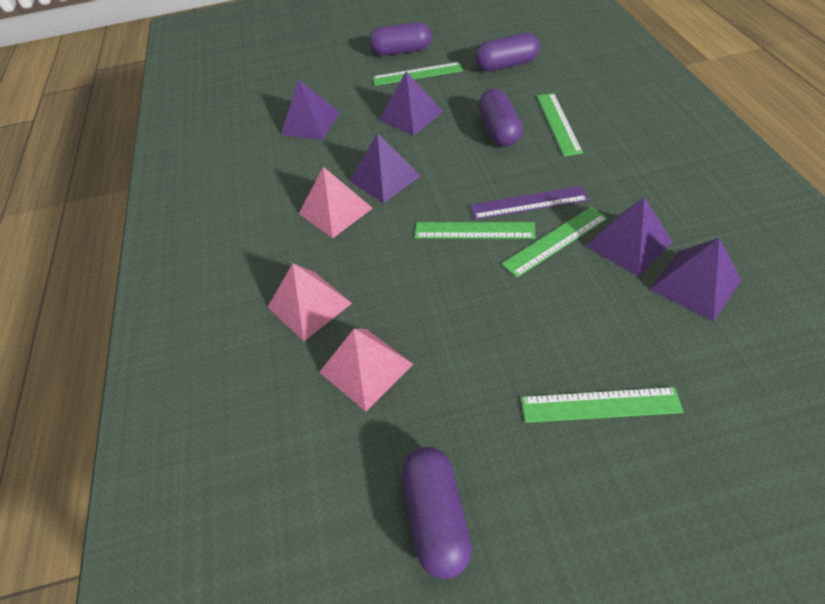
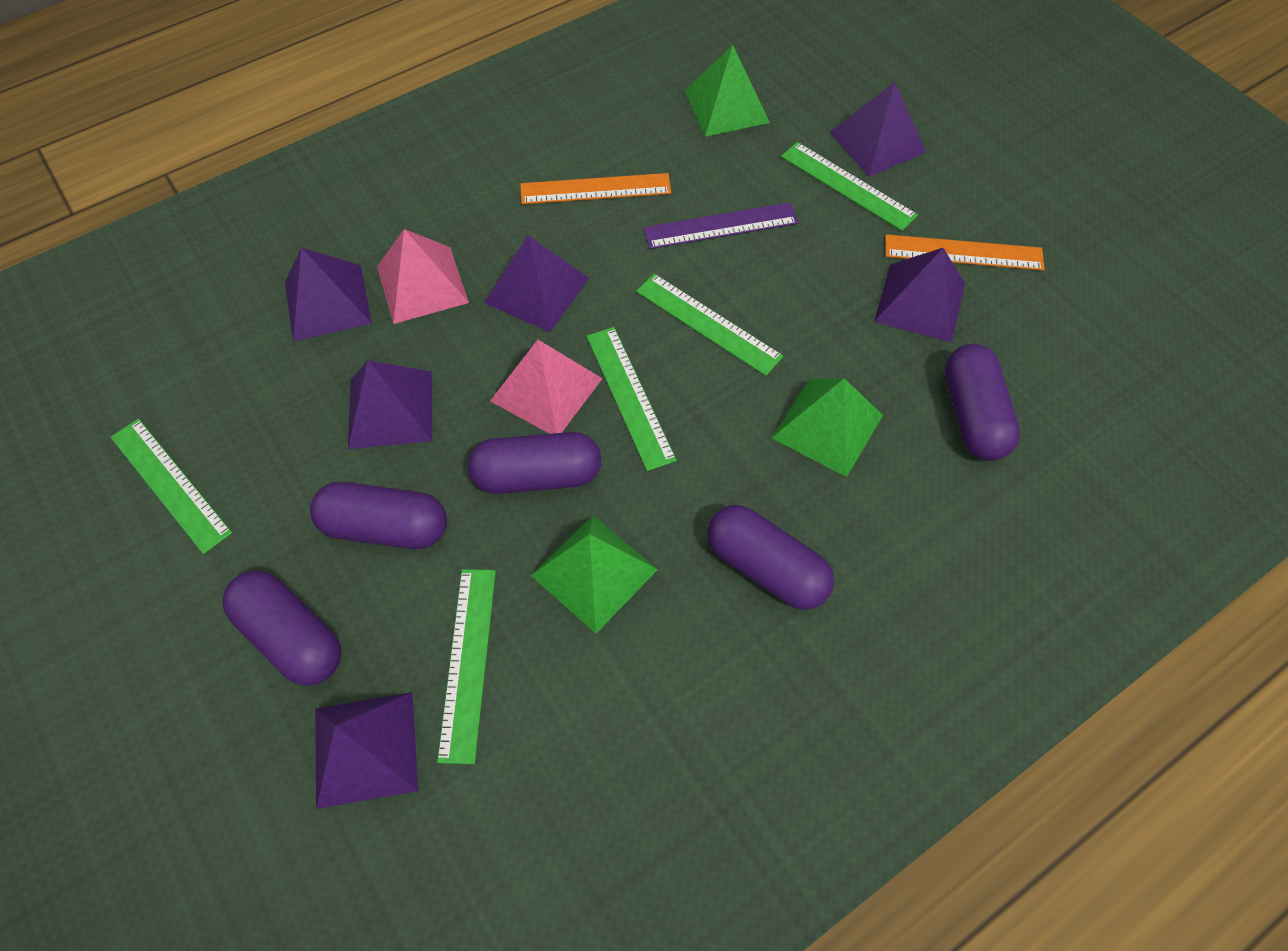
green pyramid: none = 0 -> [531,515,658,634] [685,45,770,137] [772,378,883,477] = 3
orange ruler: none = 0 -> [520,173,671,204] [885,234,1045,271] = 2
pink pyramid: [268,263,352,341] [299,167,373,238] [319,329,413,411] = 3 -> [377,229,469,324] [490,340,603,434] = 2
purple capsule: [369,22,431,56] [402,447,472,579] [475,33,540,71] [478,89,523,147] = 4 -> [222,571,342,686] [310,482,447,549] [468,432,601,494] [707,505,834,610] [945,344,1020,461] = 5
purple pyramid: [281,80,340,140] [350,133,421,203] [379,71,443,136] [586,197,672,277] [650,238,741,322] = 5 -> [285,248,372,341] [315,692,418,809] [348,360,432,449] [484,235,589,332] [829,82,926,177] [874,248,965,343] = 6

